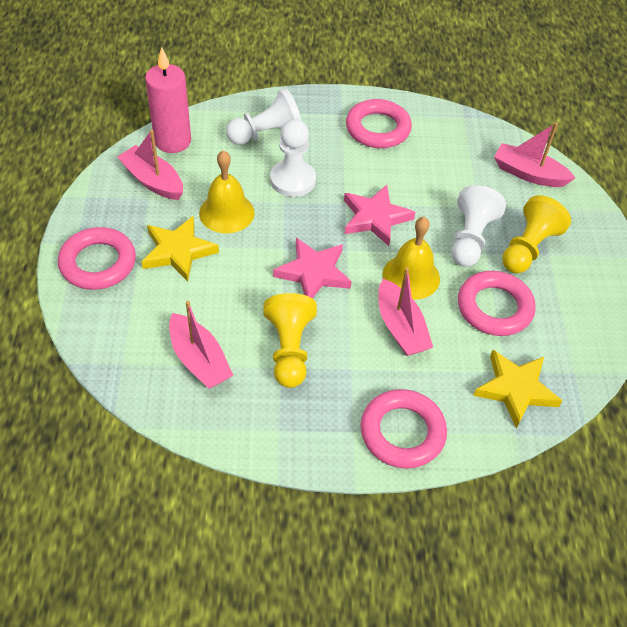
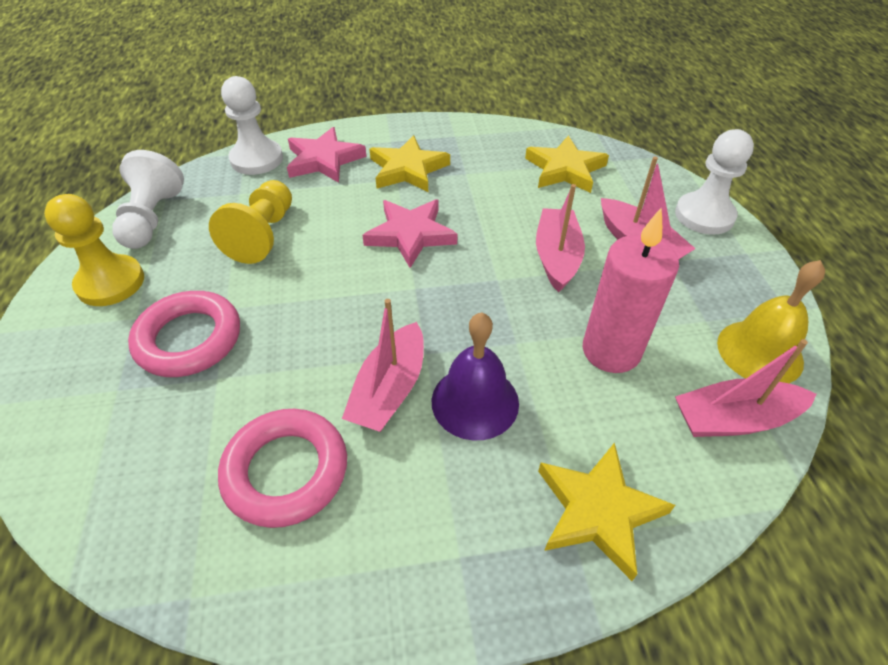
pink ring: [58,227,136,290] [346,99,412,148] [360,389,447,468] [458,271,536,336] = 4 -> [128,291,240,377] [218,409,347,528] = 2
purple bell: none = 0 -> [432,312,519,441] = 1
yellow bell: [199,150,254,233] [382,217,440,300] = 2 -> [717,260,825,383] = 1
yellow star: [142,216,219,282] [473,350,562,429] = 2 -> [369,135,450,192] [525,135,609,193] [538,443,675,581] = 3

